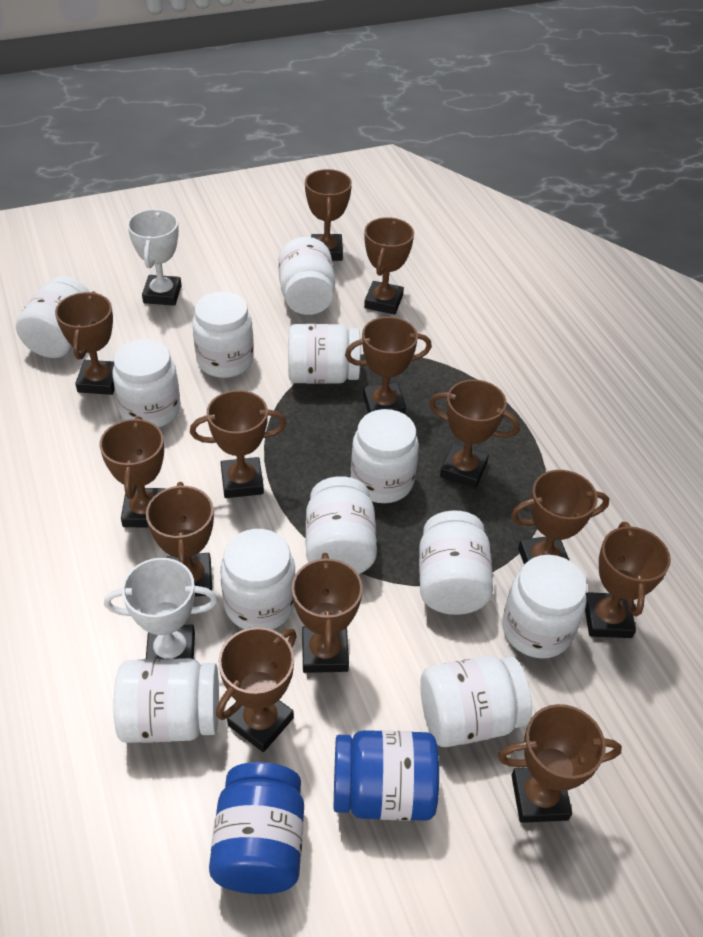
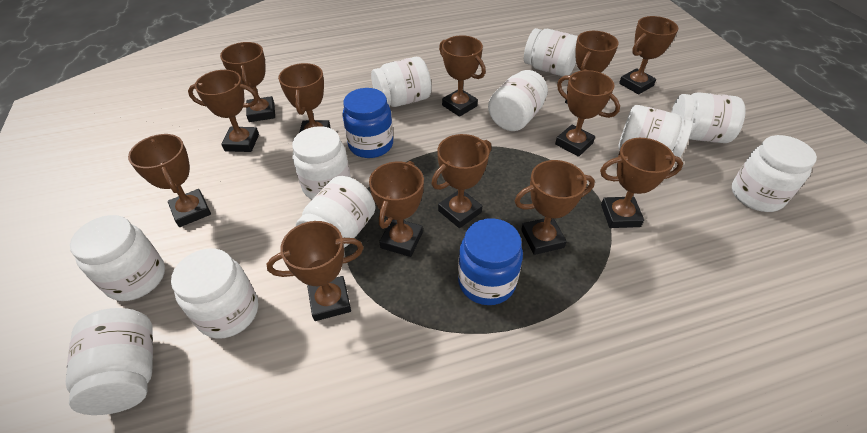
white jar: [16,276,90,358] [112,339,181,427] [113,658,219,743] [192,292,254,378] [220,529,295,630] [278,237,335,315] [288,324,361,384] [306,476,377,574] [351,409,419,503] [419,510,493,615] [420,656,532,747] [502,555,587,659] = 12 -> [66,308,153,415] [70,215,165,301] [171,249,258,339] [292,126,351,199] [296,176,376,248] [371,57,431,107] [488,70,548,131] [524,28,578,77] [618,105,692,162] [671,92,745,143] [732,135,817,212] = 11
white trophy: [104,558,218,659] [127,209,182,306] = 2 -> none = 0

